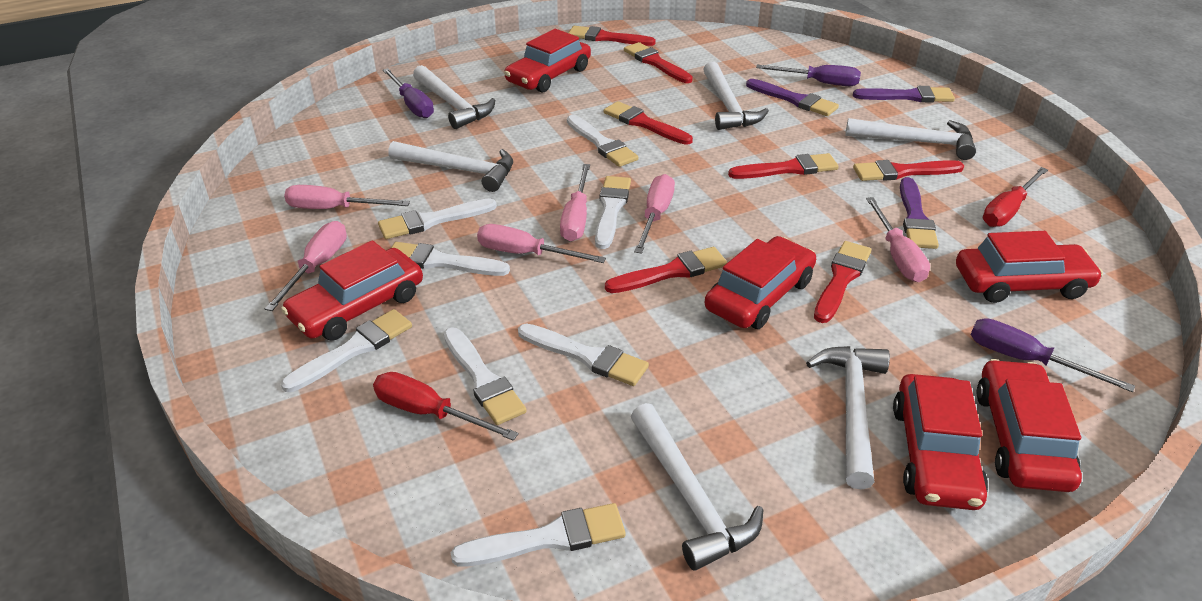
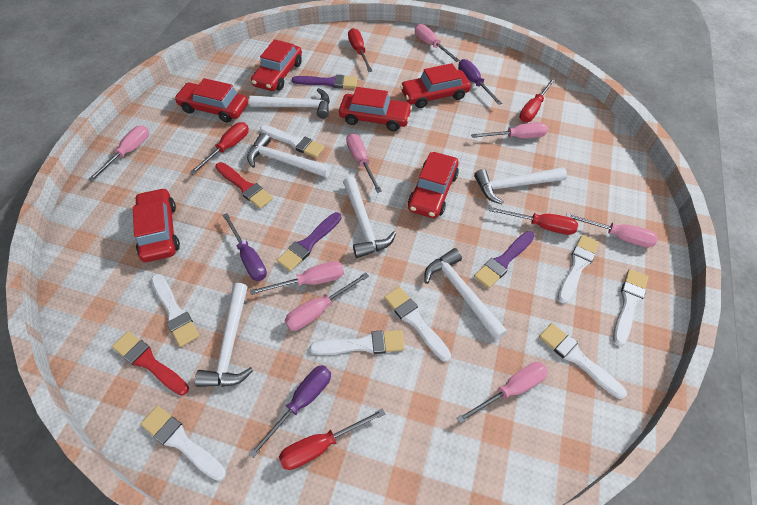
pink screwdriver: [265,221,347,311] [284,185,410,209] [477,224,606,263] [560,164,590,241] [634,174,675,254] [866,197,930,282] = 6 -> [88,125,149,182] [250,261,344,295] [285,272,369,331] [346,133,382,193] [415,24,460,62] [457,362,548,424] [471,122,548,138] [566,213,658,248] = 8
red brush: [568,26,656,46] [604,101,693,145] [605,247,727,293] [624,42,693,83] [728,153,839,179] [814,241,871,323] [853,160,964,181] = 7 -> [112,331,189,396] [215,162,273,209] = 2
red screwdriver: [373,372,519,441] [983,167,1048,227] = 2 -> [190,122,249,175] [279,408,385,470] [348,28,373,72] [489,207,578,235] [519,78,556,122] = 5

